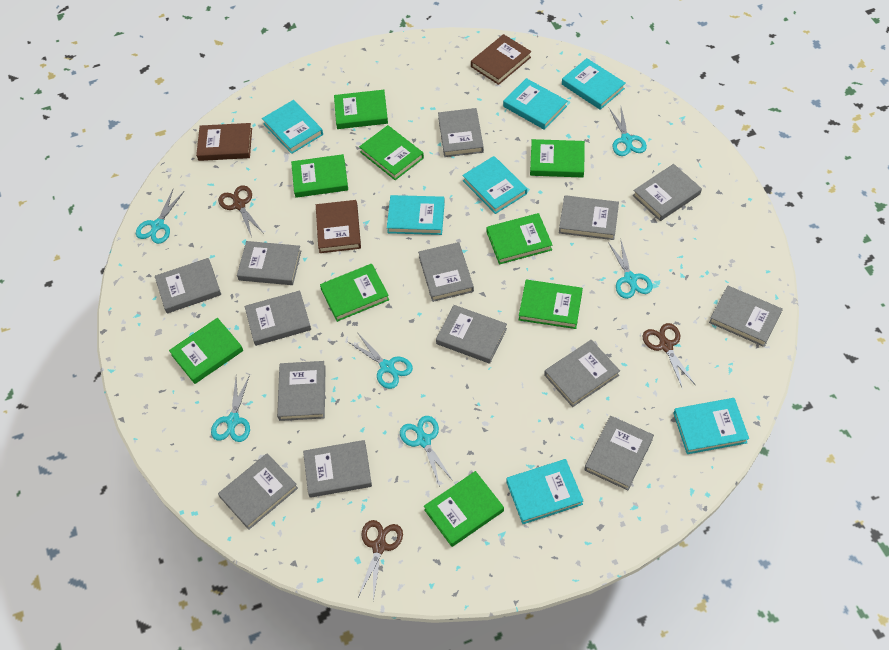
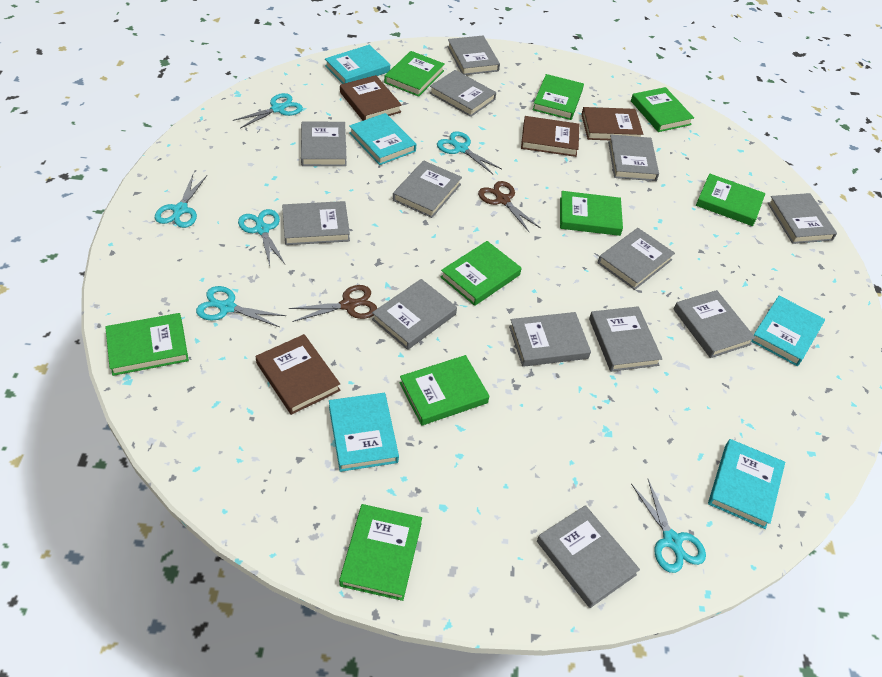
brown book: [196,123,252,161] [316,200,361,253] [471,34,531,85] = 3 -> [256,334,341,415] [340,75,402,121] [521,116,579,157] [581,107,643,140] = 4
brown scissors: [218,185,263,237] [358,520,403,601] [643,323,695,389] = 3 -> [289,285,377,322] [478,181,540,232] = 2
grey book: [155,258,221,313] [218,453,298,530] [237,241,301,285] [245,291,311,346] [277,361,326,421] [303,440,372,498] [418,242,474,302] [436,305,507,364] [438,108,484,157] [544,340,620,407] [559,195,619,240] [584,416,654,490] [633,164,702,221] [709,286,783,347] = 14 -> [282,201,350,245] [301,121,347,166] [372,279,457,350] [393,160,462,218] [429,70,496,117] [447,36,500,75] [509,312,591,367] [537,505,640,608] [589,306,662,372] [598,228,675,290] [608,135,659,181] [673,290,755,358] [768,193,837,244] = 13
turquoise book: [262,100,323,154] [387,195,445,235] [462,156,527,214] [503,78,567,130] [506,459,584,524] [562,58,625,110] [673,398,749,454] = 7 -> [325,45,390,84] [329,393,399,472] [349,113,416,165] [708,439,785,529] [751,296,825,366] = 5

